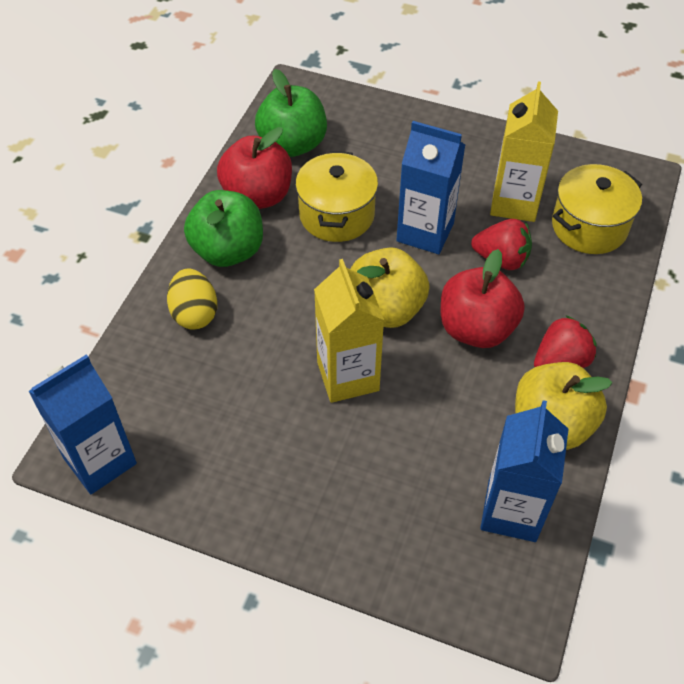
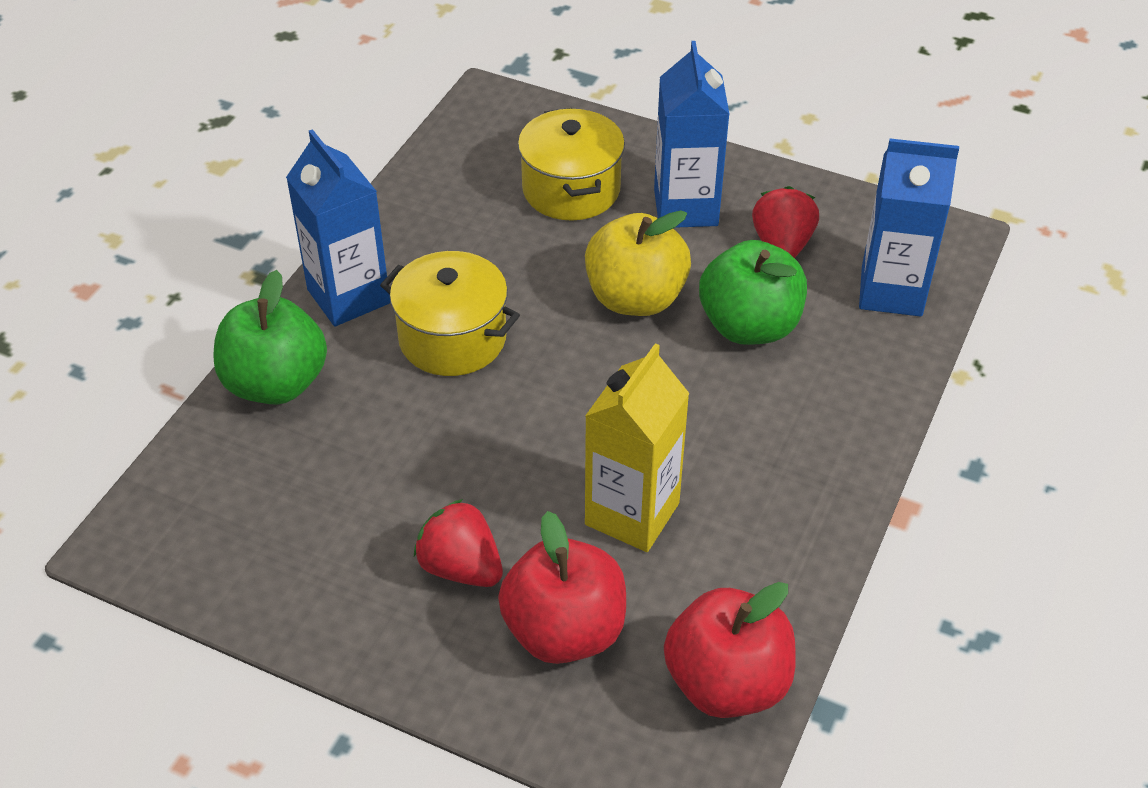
yellow apple: [350,247,430,328] [515,362,612,450] = 2 -> [585,210,691,316] = 1
yellow carton: [314,259,384,403] [490,81,558,222] = 2 -> [585,343,690,552] = 1
yellow egg: [167,268,217,330] = 1 -> none = 0

